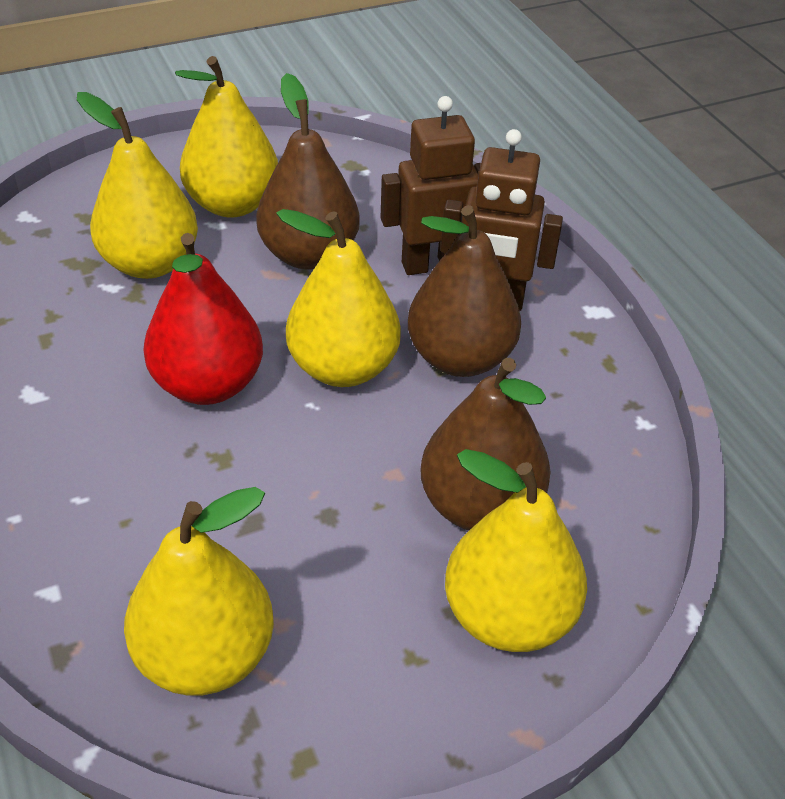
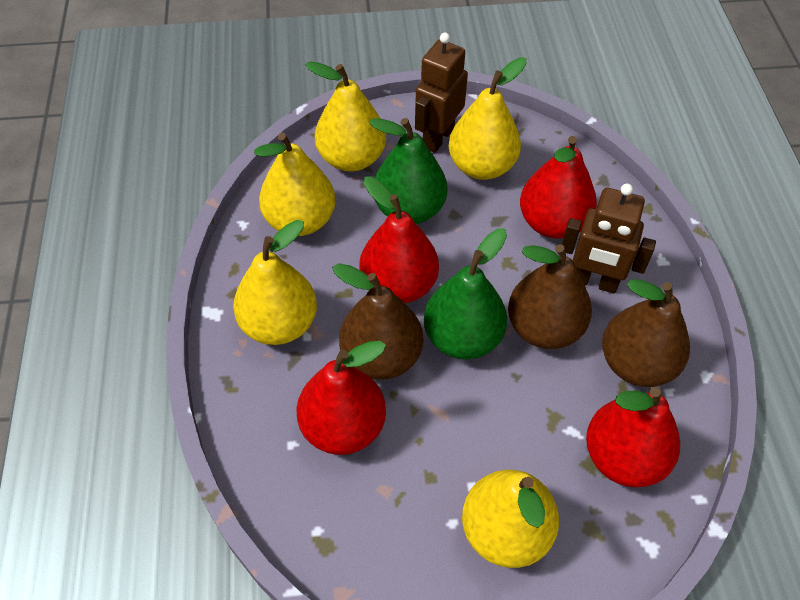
green pear: none = 0 -> [369,118,447,224] [424,228,507,359] = 2
red pear: [143,233,263,405] = 1 -> [296,341,386,455] [359,176,439,303] [520,136,597,238] [586,387,680,487] = 4

